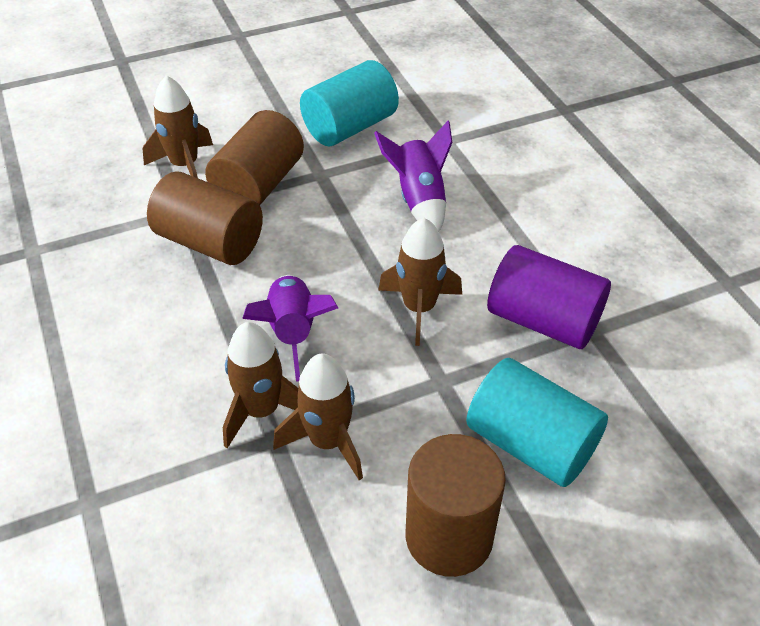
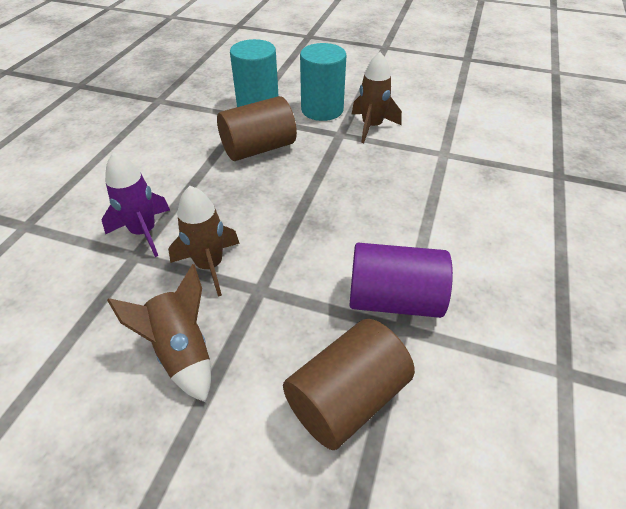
brown cylinder: [147,171,263,265] [205,110,304,205] [406,434,506,577] = 3 -> [217,96,297,161] [283,319,415,450] = 2
brown rocket: [142,75,213,178] [223,322,298,448] [273,354,363,480] [378,218,462,346] = 4 -> [107,264,211,402] [168,186,240,297] [351,52,402,143] = 3
purple rocket: [242,275,338,382] [374,120,452,232] = 2 -> [102,152,170,257] = 1

